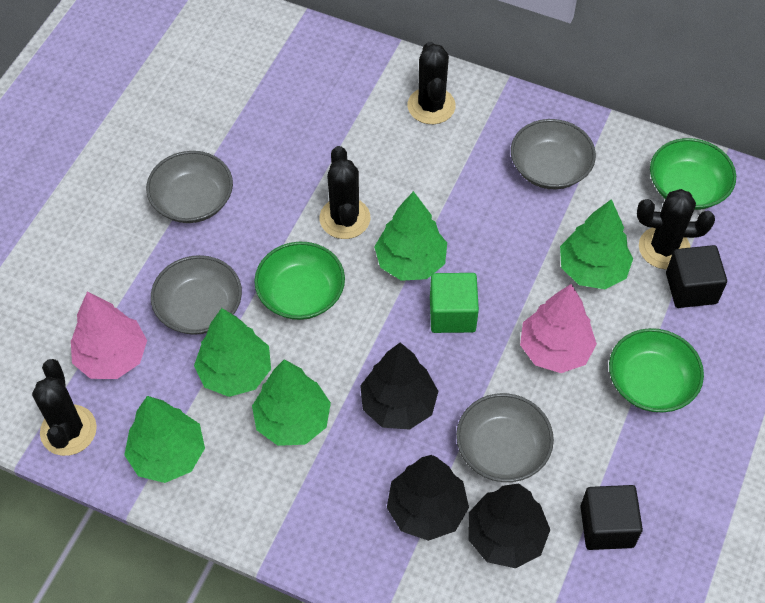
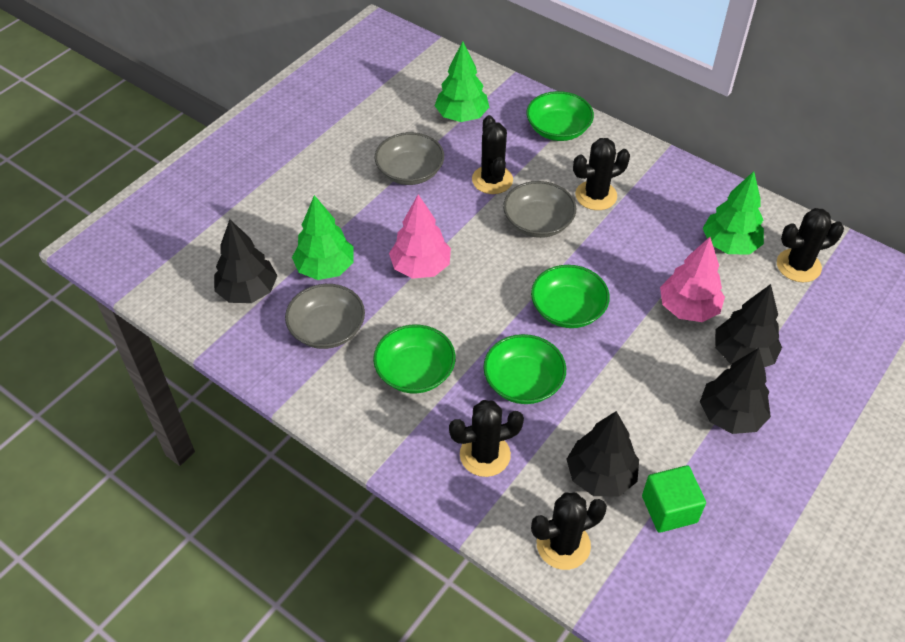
black cactus: [32,359,97,456] [320,146,370,239] [408,42,456,124] [637,189,715,269] = 4 -> [449,400,524,477] [472,115,513,194] [531,493,607,570] [573,138,630,210] [777,208,844,282] = 5
black cube: [580,485,643,550] [666,245,727,308] = 2 -> none = 0
black tree: [360,343,438,430] [387,455,469,541] [468,484,550,568] = 3 -> [214,219,278,303] [567,411,639,496] [700,348,771,434] [715,284,782,367] = 4
green bowl: [254,242,345,320] [609,328,704,412] [650,138,736,210] = 3 -> [373,325,456,393] [483,334,566,404] [526,91,594,141] [531,265,610,328] = 4
green tree: [124,396,205,483] [194,308,271,397] [252,359,331,446] [374,191,447,281] [560,199,633,289] = 5 -> [292,195,354,280] [435,41,489,122] [703,171,764,254] = 3
grey bowl: [146,151,233,223] [151,255,242,335] [456,393,554,482] [511,119,596,189] = 4 -> [285,284,365,349] [374,132,444,185] [503,181,576,238] = 3

